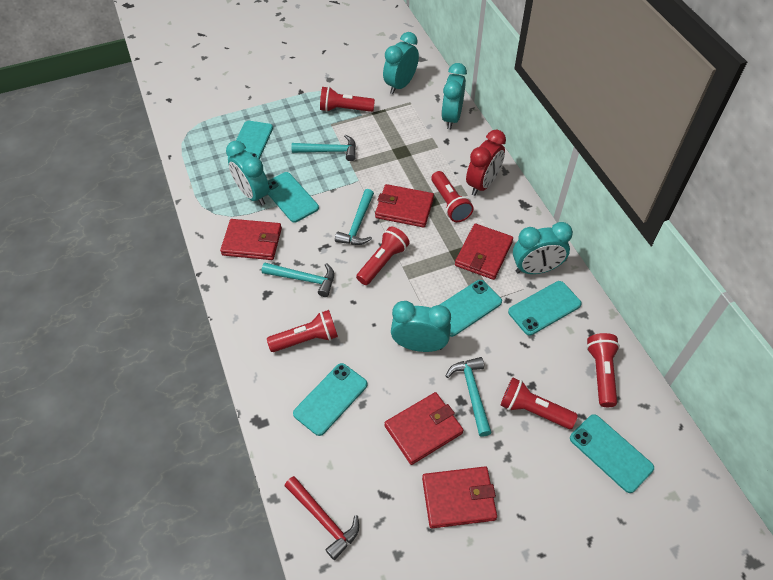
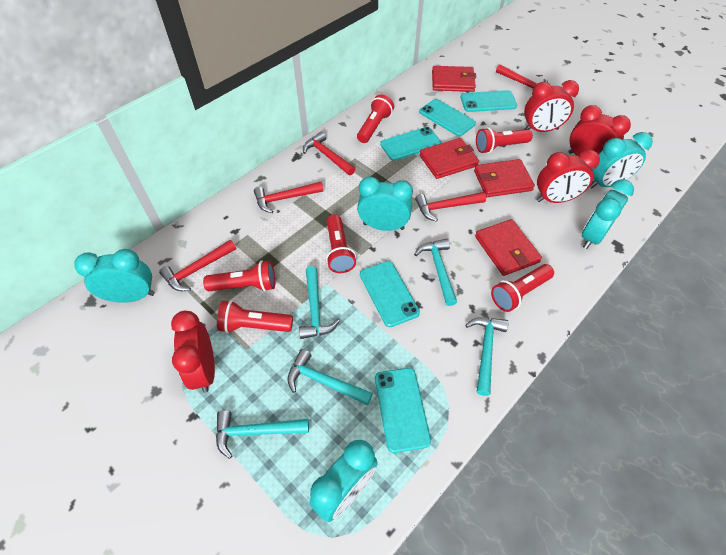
red clock: [466,130,506,196] = 1 -> [171,311,215,393] [524,80,579,132] [537,149,600,203] [568,105,631,156] = 4
red hammer: [285,476,359,560] = 1 -> [159,240,236,291] [254,182,324,213] [303,132,355,175] [415,192,486,222] [496,64,548,95] = 5
red wallet: [220,219,282,260] [375,184,434,228] [385,392,463,465] [422,466,497,528] [455,224,513,280] = 5 -> [419,138,479,179] [432,66,476,92] [474,159,535,197] [475,219,542,276] = 4
turquoise hammer: [262,263,334,297] [291,135,356,161] [335,189,374,245] [446,357,492,437] = 4 -> [216,410,309,459] [287,349,373,405] [299,266,340,339] [414,239,457,306] [465,317,508,396] = 5
turquoise phone: [228,121,273,159] [268,172,319,223] [293,363,368,436] [440,280,502,337] [508,281,582,335] [570,414,654,493] = 6 -> [360,261,420,327] [375,368,431,453] [380,127,441,161] [419,99,476,136] [461,90,517,112] = 5

